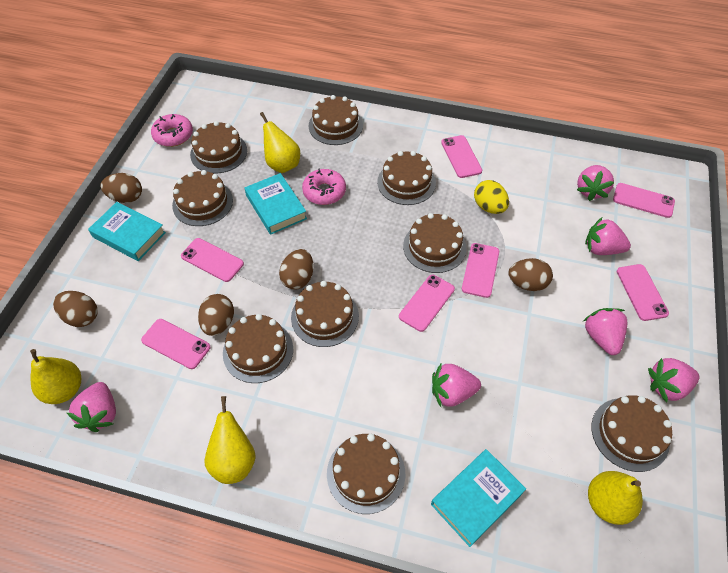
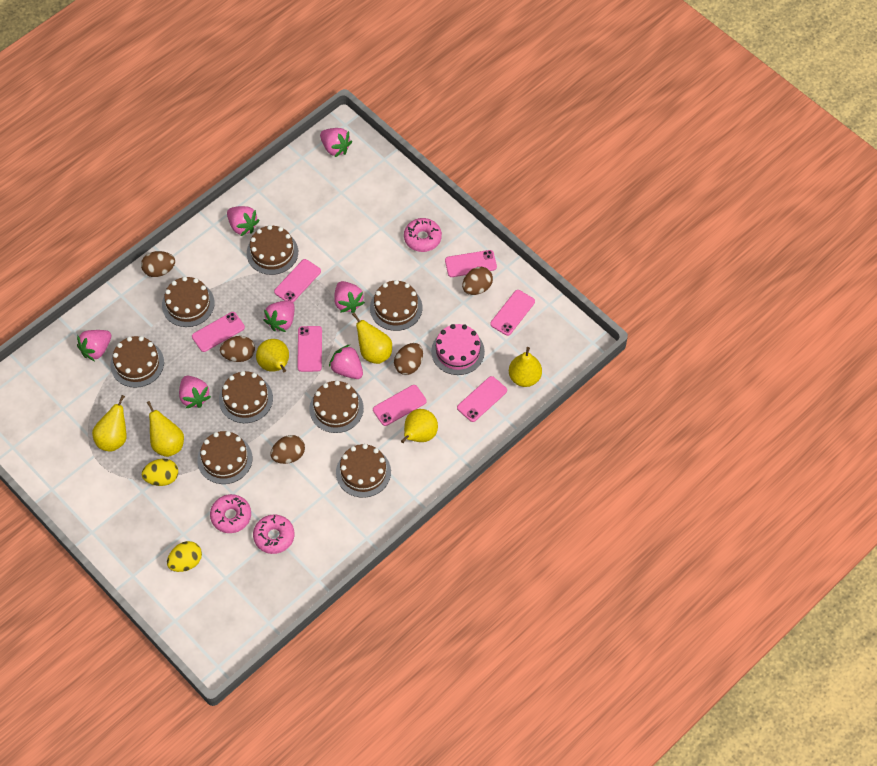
brown cake: [172,170,233,226] [190,121,247,173] [223,314,293,383] [291,281,359,347] [308,95,363,145] [327,434,405,514] [377,151,436,205] [403,213,466,273] [592,395,672,472] = 9 -> [110,336,164,388] [162,276,215,327] [197,431,252,484] [219,371,273,423] [247,225,298,275] [309,380,364,433] [336,444,391,498] [370,280,422,331] = 8
pink cake: none = 0 -> [431,324,485,375] = 1
pink donut: [151,114,193,147] [302,168,346,205] = 2 -> [210,494,251,533] [253,515,294,554] [404,218,442,252] = 3
pink strawberry: [67,382,116,432] [432,364,481,407] [577,165,614,201] [583,308,627,355] [585,218,631,255] [648,358,700,402] = 6 -> [77,330,111,361] [179,376,211,408] [227,206,259,236] [263,300,295,332] [320,128,352,157] [329,345,363,379] [334,281,365,313] = 7
turquoise book: [88,202,166,261] [244,173,307,235] [431,449,526,547] = 3 -> none = 0
yellow egg: [474,180,509,214] = 1 -> [142,459,178,486] [167,541,202,572] = 2
yellow pear: [30,349,81,404] [204,396,256,484] [260,112,300,173] [588,471,643,525] = 4 -> [92,395,127,452] [147,401,184,457] [256,339,289,372] [352,312,392,364] [401,409,438,443] [509,347,542,387] = 6

